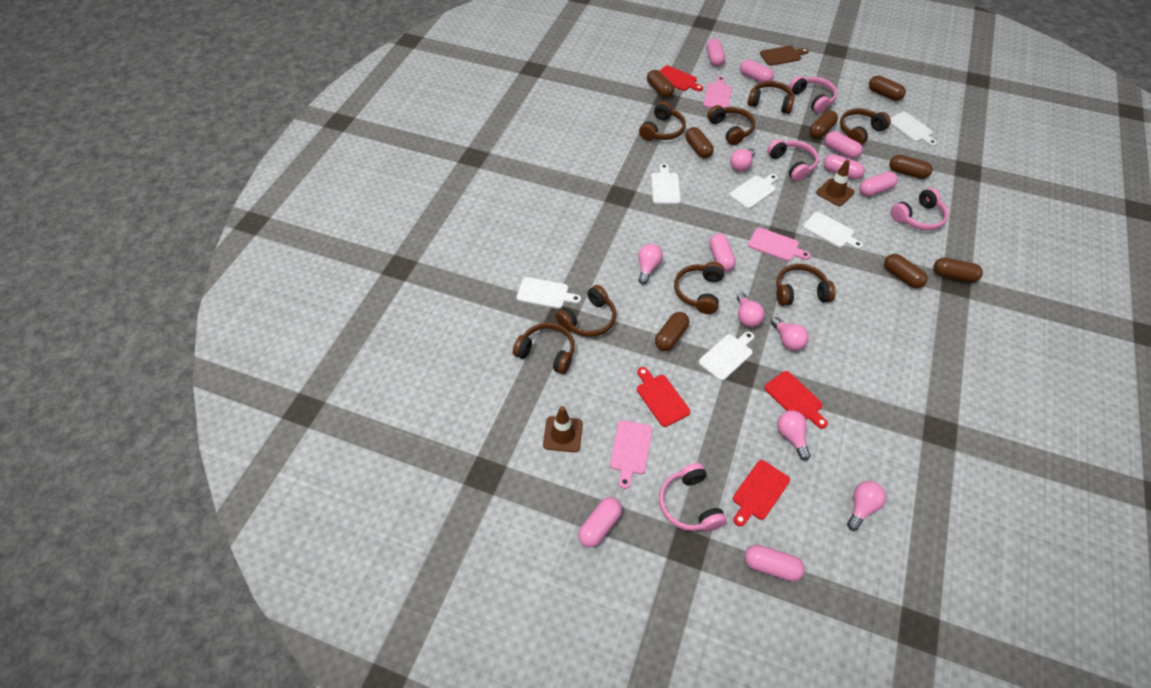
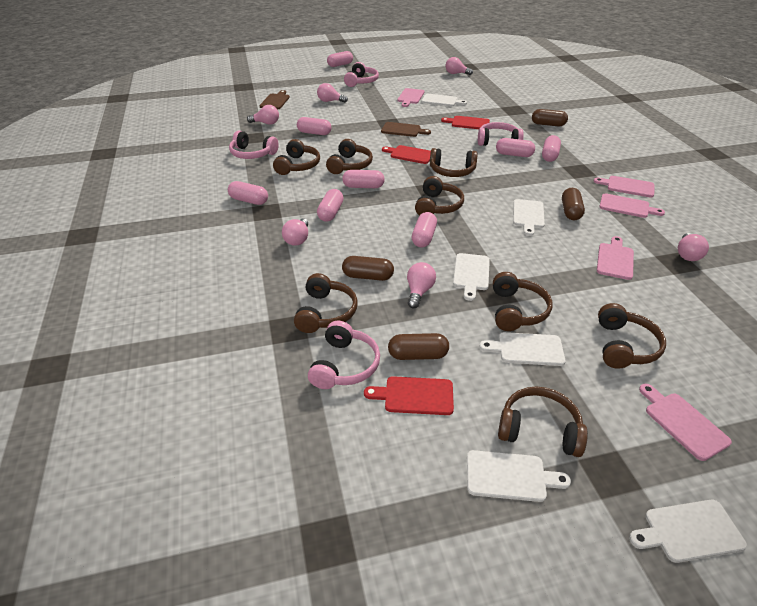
brown capsule: [647,70,674,98] [655,312,689,351] [685,127,714,158] [810,110,838,139] [869,76,906,101] [884,254,928,288] [889,155,933,179] [933,258,983,283] = 8 -> [342,256,394,281] [388,333,449,360] [532,109,568,126] [562,188,585,220] = 4
brown cutting board: [760,45,809,66] = 1 -> [259,90,290,109] [381,122,431,137] = 2
brown traffic cone: [543,406,583,452] [816,160,854,206] = 2 -> none = 0
pink cutting board: [610,420,652,489] [703,76,732,108] [748,227,810,261] = 3 -> [397,88,425,107] [594,176,655,197] [597,236,634,280] [599,193,665,218] [639,384,732,461] = 5
red cutting board: [637,367,690,427] [660,65,703,91] [733,460,790,527] [764,371,828,429] = 4 -> [364,376,454,415] [382,145,431,164] [441,116,490,129] = 3

